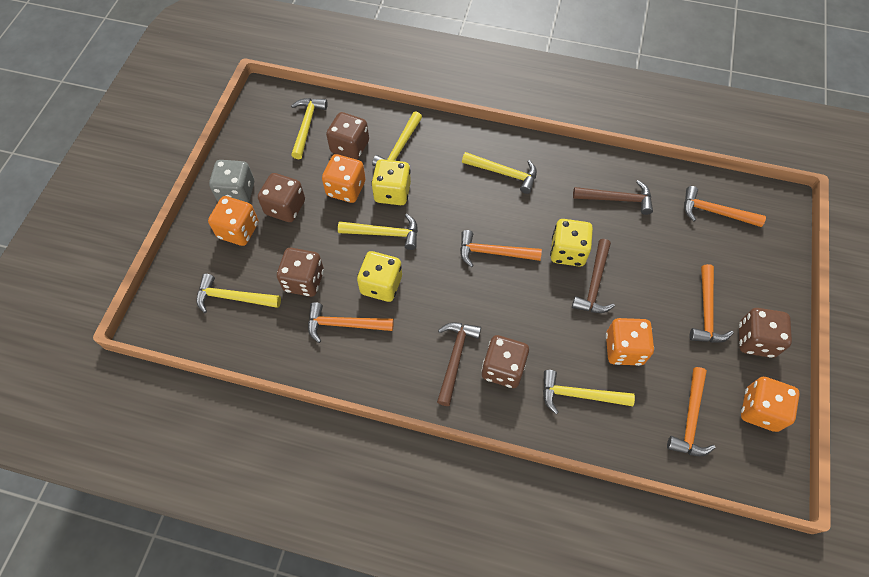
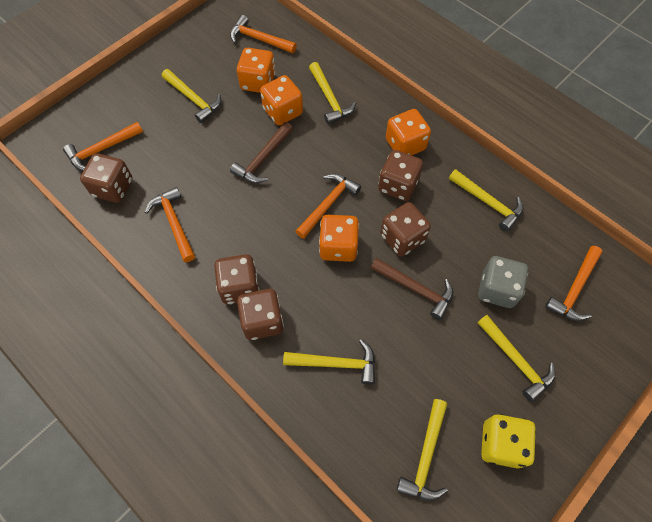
brown hammer: [437,322,481,406] [572,239,615,313] [573,180,653,215] = 3 -> [230,122,293,183] [371,258,453,320] = 2
yellow dice: [357,251,402,302] [371,159,411,205] [550,219,593,267] = 3 -> [481,414,536,468] = 1

